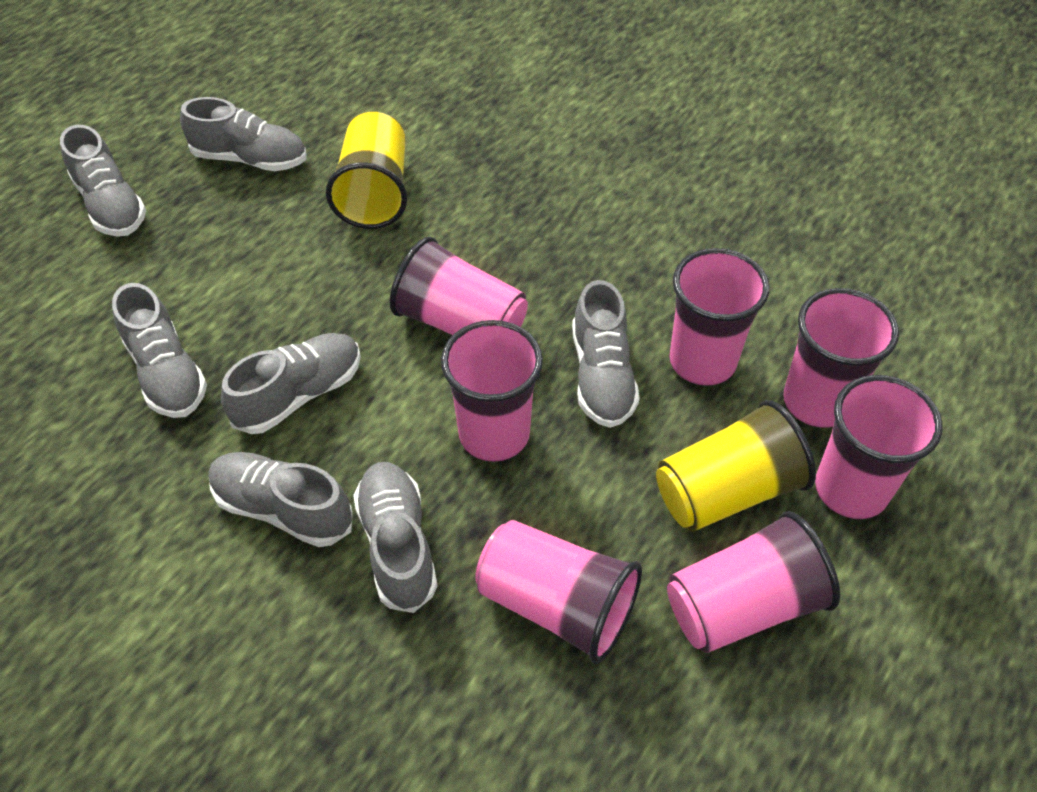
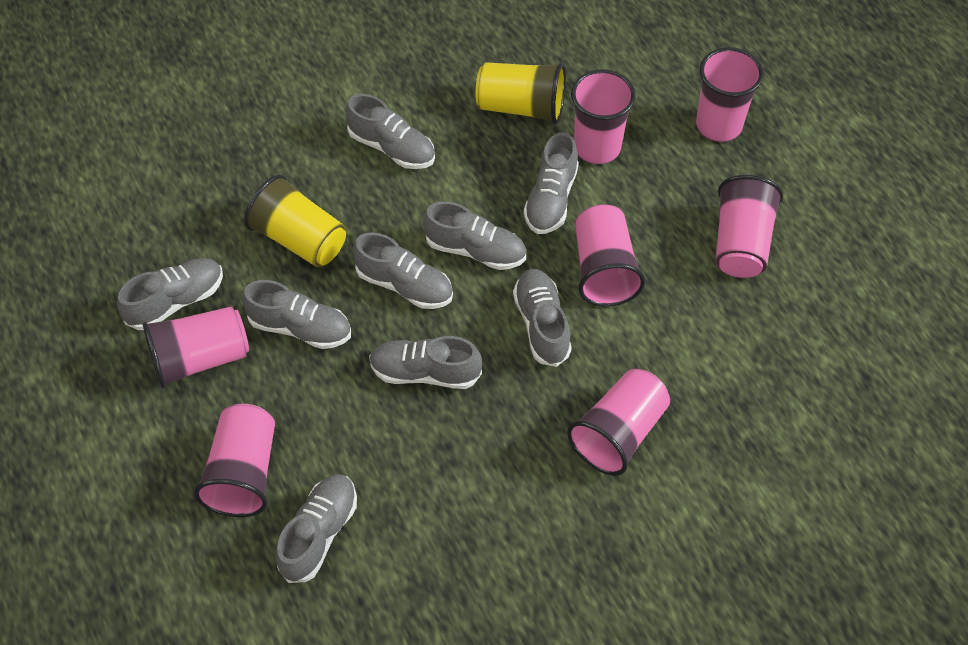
grey shoe: [60,125,146,237] [112,283,207,418] [180,97,306,171] [209,452,353,547] [221,333,361,434] [353,462,437,613] [572,280,640,428] = 7 -> [117,258,223,330] [242,280,351,349] [276,474,357,583] [346,94,435,169] [353,232,453,309] [369,336,482,389] [423,202,526,270] [513,269,571,367] [524,132,579,234] = 9

